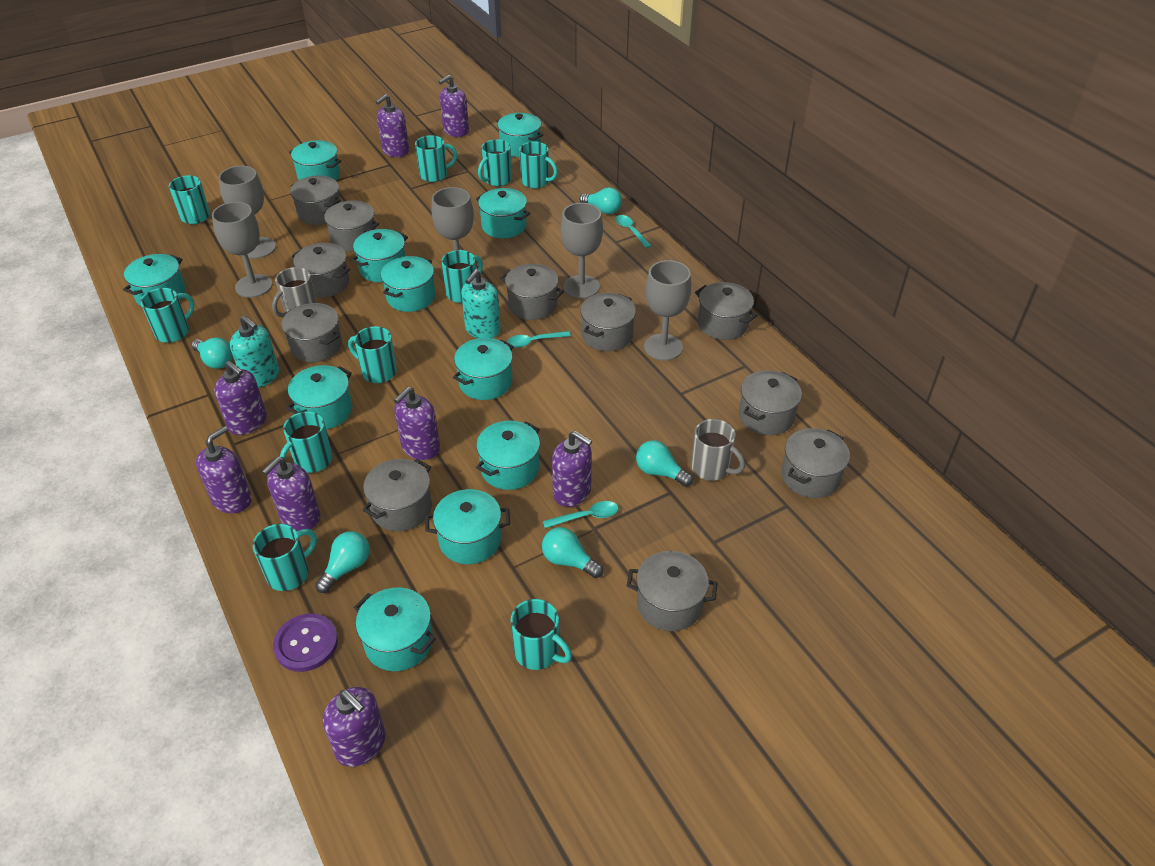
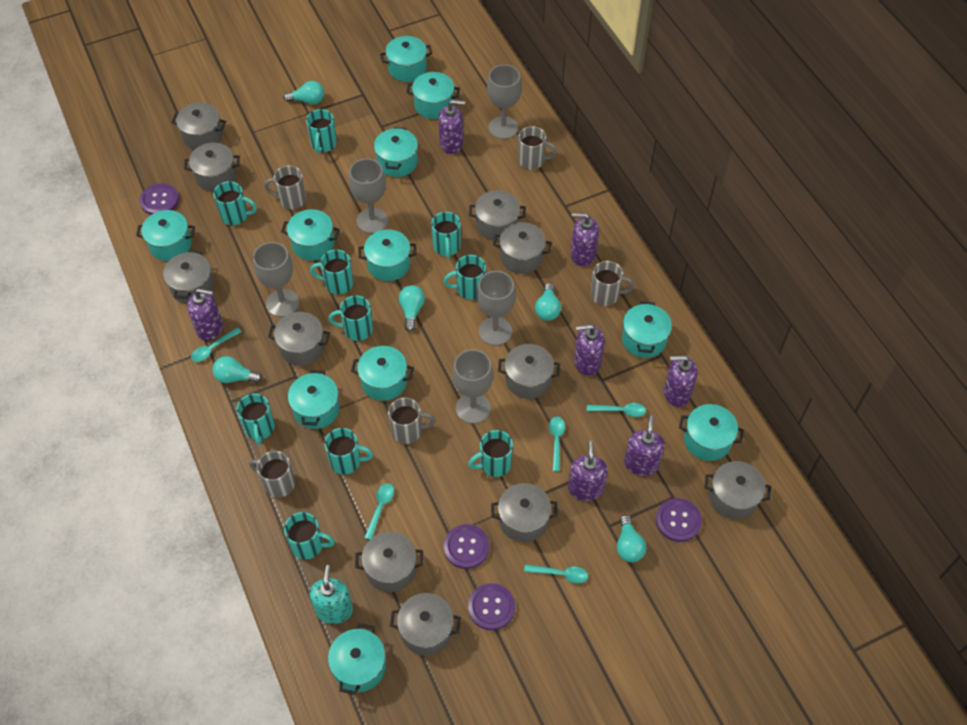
grey mug: [272,267,317,317] [691,419,745,481] = 2 -> [249,451,295,498] [264,165,306,209] [388,397,435,444] [518,126,557,170] [591,261,634,306] = 5
purple button: [273,614,338,672] = 1 -> [140,183,179,215] [444,524,489,569] [468,583,515,630] [656,498,702,542] = 4
purple soap dispenser: [196,426,252,513] [214,361,267,435] [262,457,320,531] [323,687,386,767] [375,94,409,157] [394,387,440,460] [438,75,469,137] [552,431,592,507] = 8 -> [187,289,223,341] [438,100,465,154] [568,441,608,501] [571,213,599,266] [574,324,605,376] [624,416,665,476] [664,355,698,407] = 7
turquoise soap dispenser: [230,315,279,388] [461,269,501,338] = 2 -> [309,565,353,624] = 1
turquoise spoon: [507,331,571,348] [543,501,618,528] [615,215,651,248] = 3 -> [191,328,241,362] [364,483,394,540] [524,564,588,583] [549,417,565,472] [587,403,646,417] = 5

